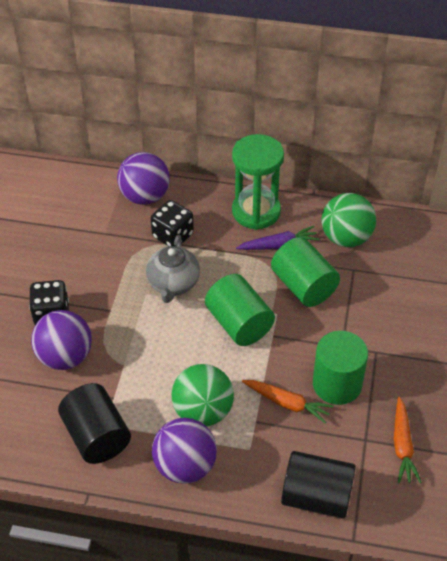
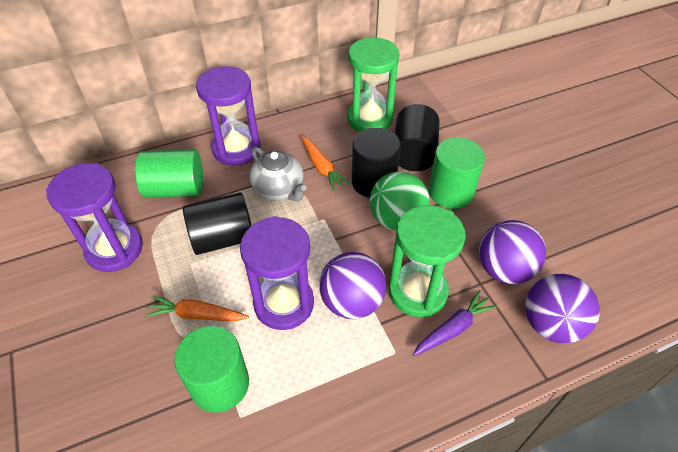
black cylinder: [58,383,131,464] [281,451,356,519] = 2 -> [183,192,252,255] [352,128,401,198] [395,104,440,171] = 3
black dice: [29,280,69,325] [151,200,194,246] = 2 -> none = 0
green ball: [172,364,234,426] [321,193,376,247] = 2 -> [370,172,430,231] = 1
green hourglass: [232,134,284,230] = 1 -> [347,37,400,132] [389,205,465,317] = 2
purple hourglass: none = 0 -> [46,163,143,272] [196,66,260,166] [240,216,314,330] = 3

